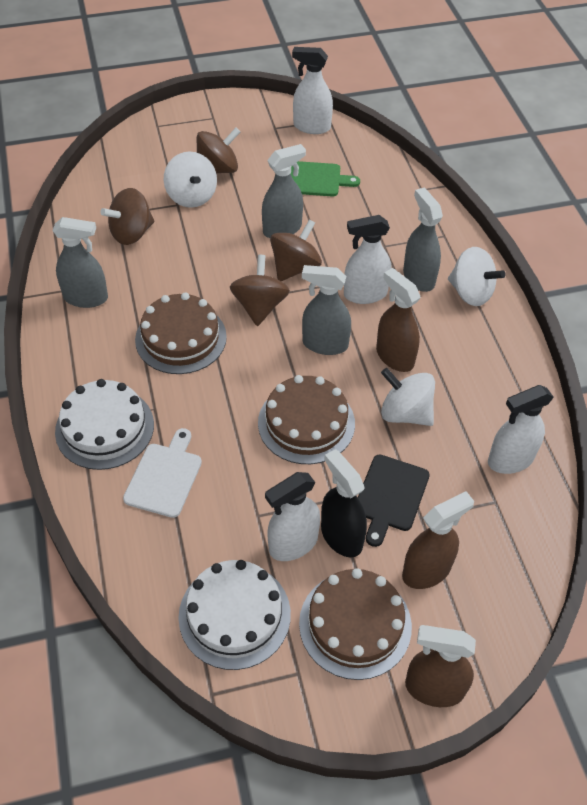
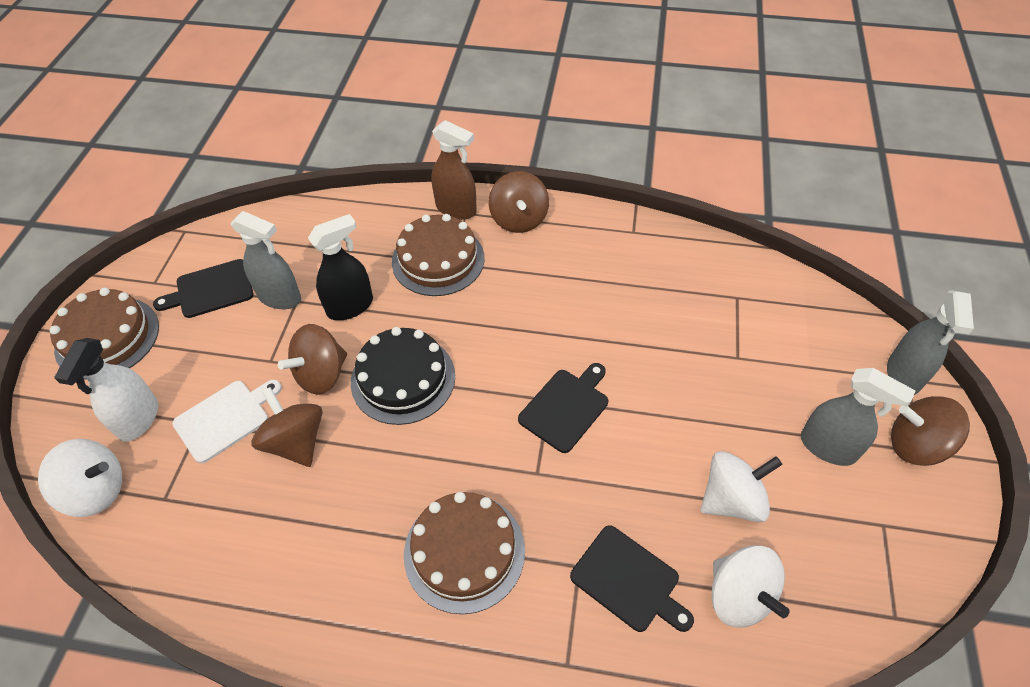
black cake: none = 0 -> [351,327,455,425] = 1
black cutting board: [358,454,430,547] = 1 -> [153,259,254,318] [518,363,608,453] [570,525,694,632] = 3
brown spray bottle: [376,268,420,372] [402,491,474,589] [405,625,476,707] = 3 -> [431,120,477,220] = 1
green cutting board: [291,161,360,197] = 1 -> none = 0
grey spray bottle: [52,217,108,308] [262,144,306,238] [302,265,351,355] [403,188,443,292] = 4 -> [231,211,301,309] [801,368,915,466] [887,290,974,395] = 3
white cake: [55,379,154,470] [178,560,291,670] = 2 -> none = 0
white spray bottle: [265,472,320,561] [292,47,333,134] [344,215,391,304] [488,385,554,474] = 4 -> [54,338,158,442] = 1

